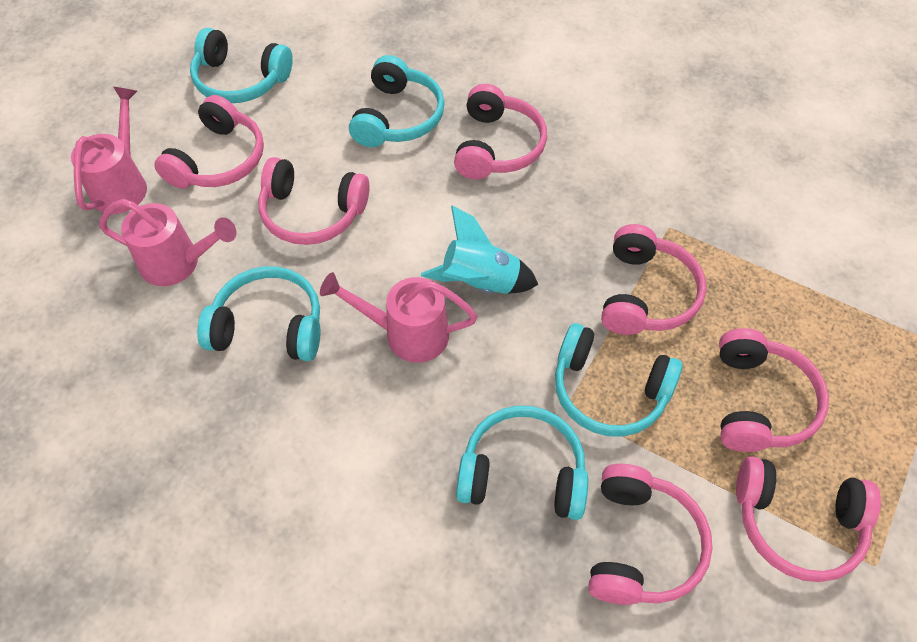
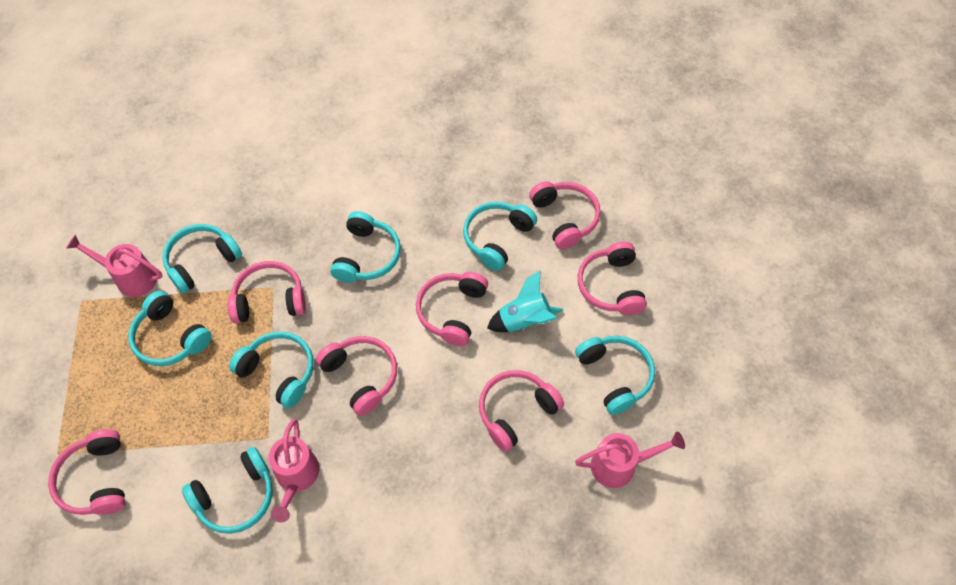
turquoise headphones: [190,28,293,103] [197,266,321,361] [349,55,445,147] [456,406,588,520] [555,323,682,437] = 5 -> [128,291,212,366] [162,224,242,294] [182,447,273,534] [229,331,314,408] [330,211,401,283] [463,201,537,271] [575,336,655,415] = 7

